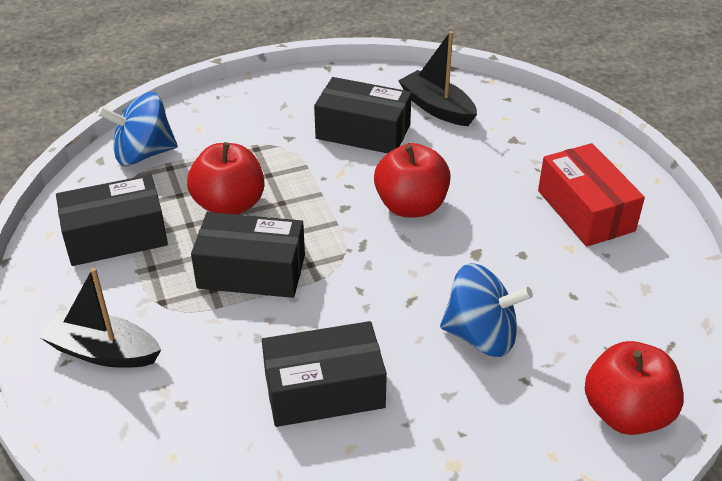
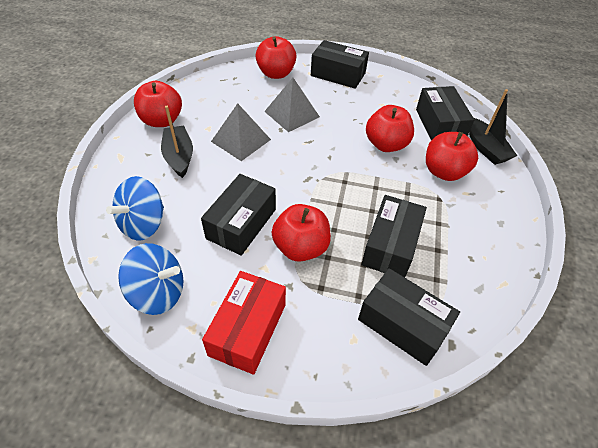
black box: [56,175,168,266] [191,212,305,298] [262,321,387,427] [314,77,412,153] = 4 -> [201,174,276,256] [311,40,369,89] [358,268,460,366] [361,195,427,277] [416,86,474,140] = 5
grey pyramid: none = 0 -> [211,103,271,161] [264,78,320,132] = 2
red apple: [187,142,264,215] [374,143,451,217] [585,341,684,435] = 3 -> [134,81,182,127] [255,36,296,79] [271,204,331,262] [366,105,414,152] [426,132,478,181] = 5

